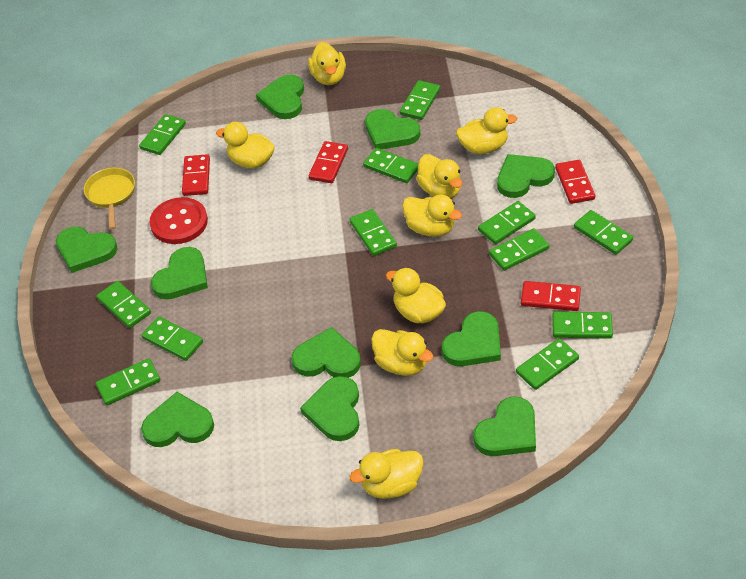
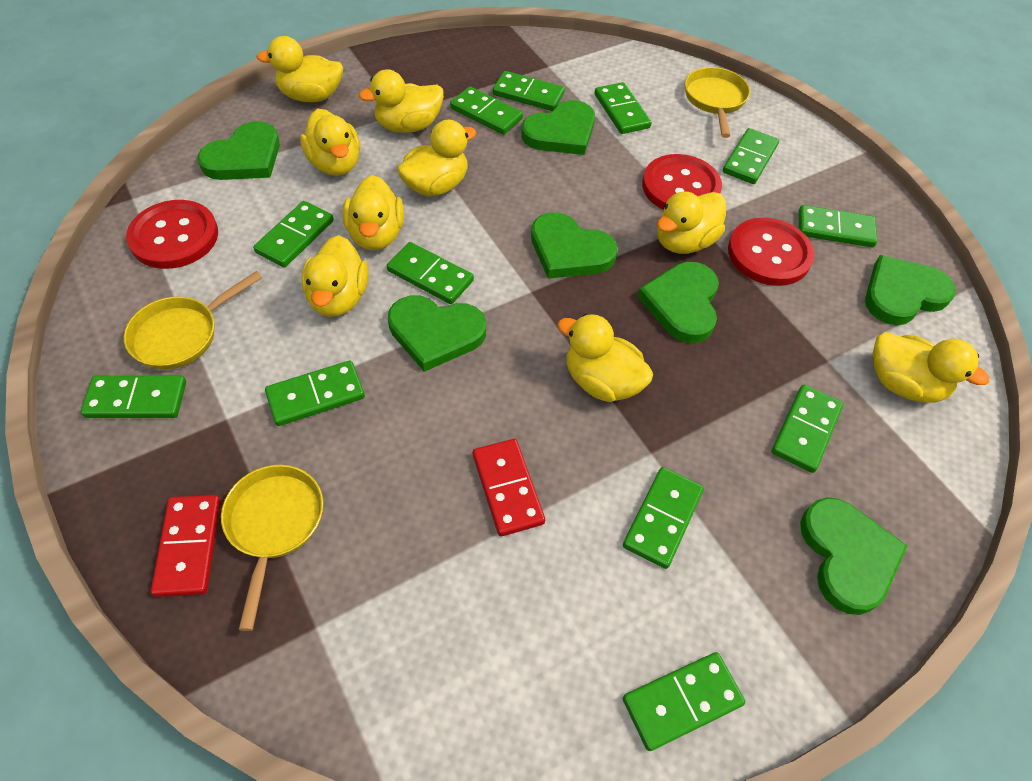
green heart: [56,227,118,273] [141,392,214,447] [151,247,208,299] [256,75,304,119] [292,327,361,378] [300,376,360,441] [365,109,421,149] [442,311,501,366] [473,396,536,456] [497,154,555,198] = 10 -> [198,121,280,180] [388,296,486,372] [521,100,595,155] [531,212,618,279] [638,262,719,343] [800,497,907,615] [865,255,956,325] = 7
red button: [150,197,208,244] = 1 -> [126,200,218,269] [642,154,722,210] [728,218,815,286] = 3
red domino: [182,154,210,196] [309,141,348,183] [521,281,581,311] [555,160,595,204] = 4 -> [151,495,221,597] [473,439,545,536] = 2
yellow duck: [216,122,275,169] [308,42,346,85] [350,449,424,499] [371,329,434,376] [386,268,446,323] [402,195,462,237] [416,154,463,198] [456,107,517,154] = 8 -> [256,36,343,102] [300,109,360,176] [301,235,369,317] [343,175,404,250] [358,69,444,133] [397,120,476,197] [557,314,653,402] [657,192,726,254] [873,332,989,403] = 9
yellow pan: [84,168,135,230] = 1 -> [124,271,262,370] [221,465,323,631] [685,67,750,138] = 3

